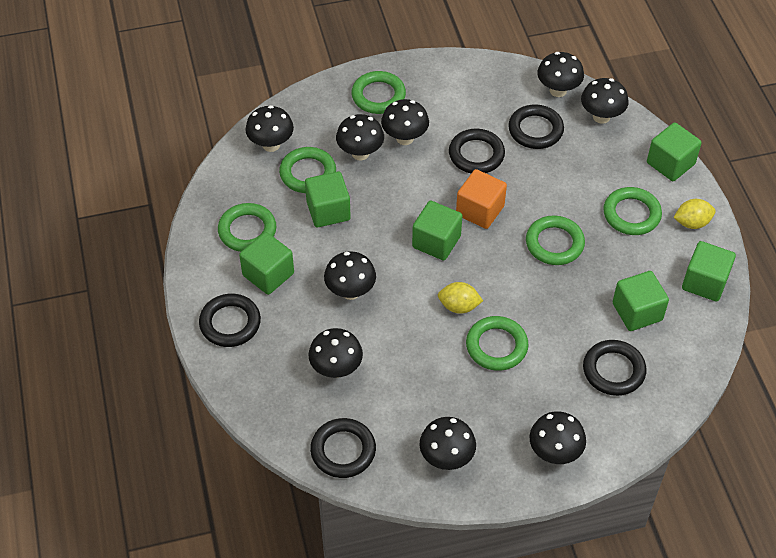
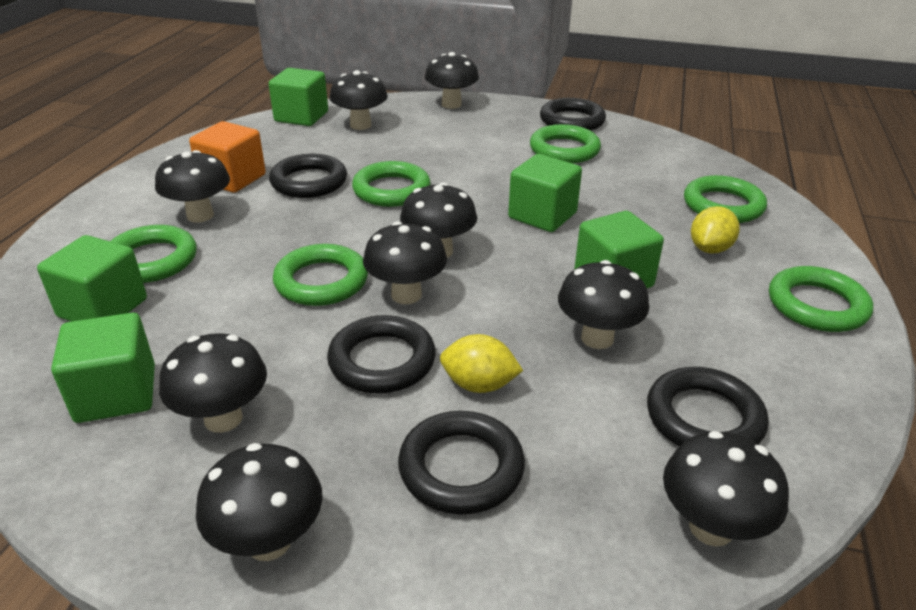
green cube: [239,232,294,295] [305,171,351,227] [412,201,462,261] [613,271,669,331] [647,122,702,181] [682,241,736,302] = 6 -> [37,235,147,322] [51,313,155,423] [269,68,328,126] [508,154,582,232] [574,211,664,288] = 5

